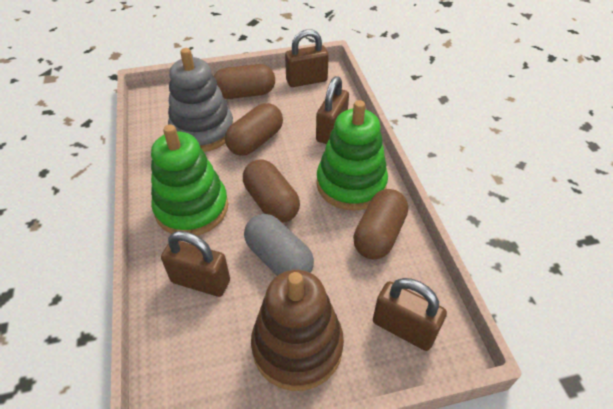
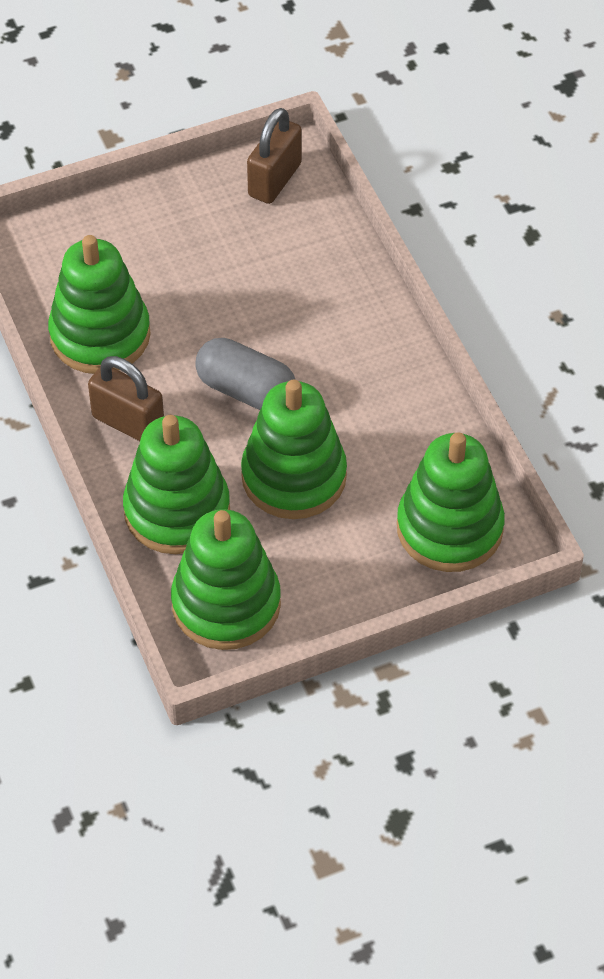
brown capsule: [214,64,275,99] [225,103,283,156] [243,159,300,223] [353,189,408,259] = 4 -> none = 0
brown padlock: [161,231,230,297] [285,29,329,87] [316,76,349,144] [373,278,447,351] = 4 -> [88,356,164,441] [247,108,302,204] = 2
brown stacking toy: [251,270,344,391] = 1 -> none = 0
green stacking toy: [151,124,228,235] [316,100,388,211] = 2 -> [48,235,151,374] [123,415,230,554] [171,509,281,650] [241,380,347,519] [397,432,505,572] = 5
grey stacking toy: [168,48,233,152] = 1 -> none = 0

